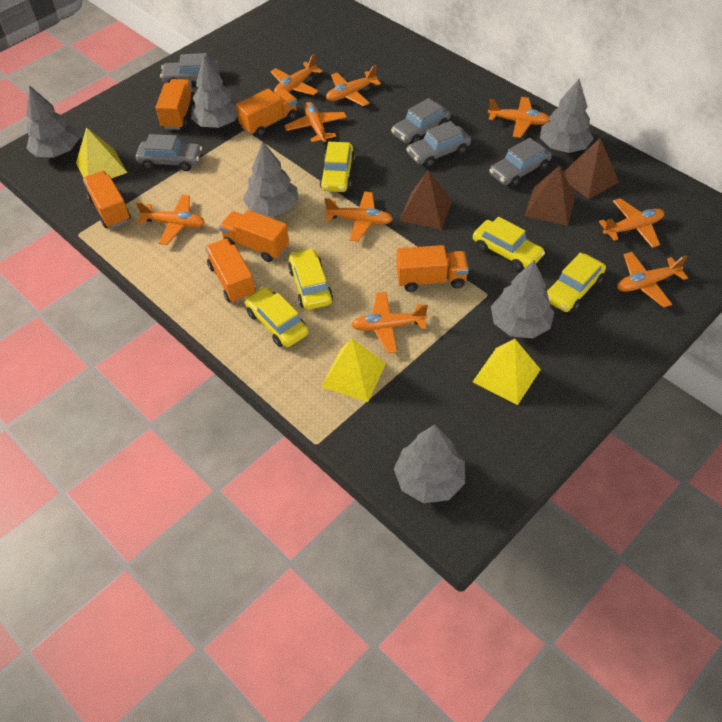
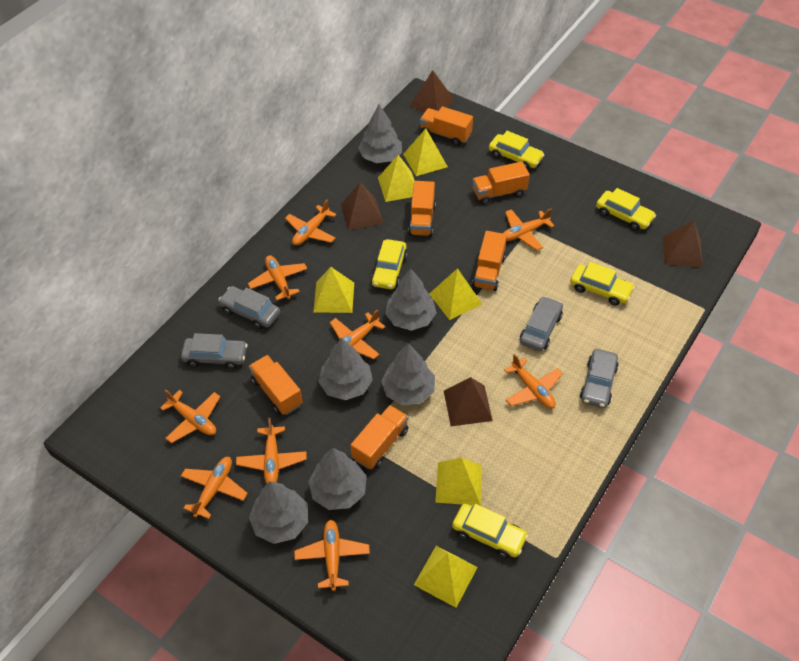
brown pyramid: [400,170,452,230] [525,165,576,226] [563,138,619,200] = 3 -> [341,183,384,230] [410,70,454,112] [444,377,493,426] [663,221,703,268] = 4
grey car: [136,134,202,171] [160,53,220,83] [391,98,450,144] [406,121,471,167] [489,138,552,187] = 5 -> [181,333,248,369] [218,286,280,329] [520,296,563,351] [580,349,619,408] = 4
yellow pyramid: [76,127,127,178] [322,338,386,402] [473,339,541,405] = 3 -> [313,267,354,313] [378,155,415,202] [403,129,448,176] [414,546,478,608] [429,268,482,320] [435,458,482,506] = 6

